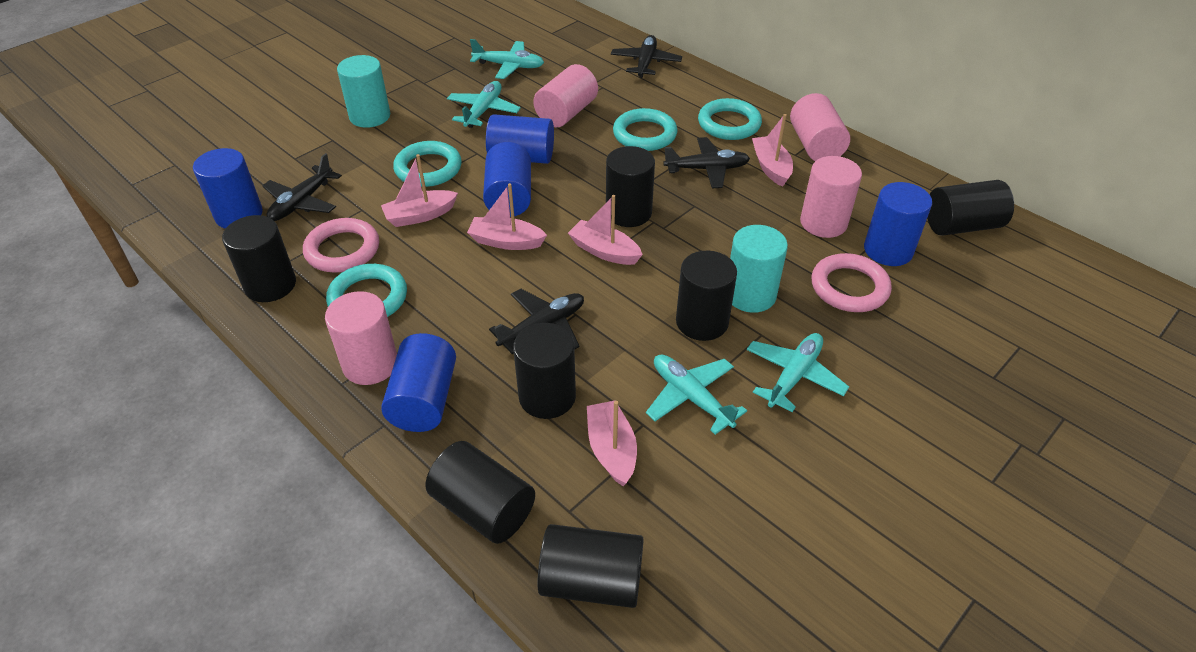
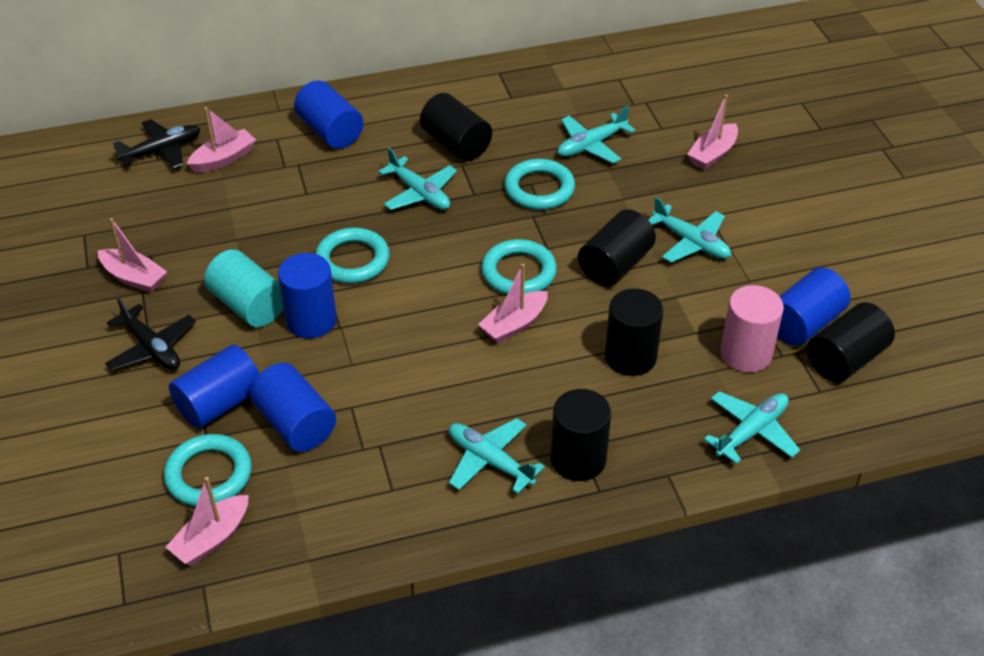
black cylinder: [222,215,296,302] [425,441,535,544] [513,323,576,419] [537,524,644,608] [606,146,655,227] [676,251,737,341] [927,180,1014,236] = 7 -> [420,93,492,161] [551,389,611,481] [578,209,656,287] [605,288,663,376] [807,302,895,382] = 5
black plane: [262,153,342,221] [489,289,584,354] [611,35,682,78] [663,137,750,189] = 4 -> [105,296,196,371] [112,119,200,169] = 2
pink cylinder: [325,291,397,385] [533,64,598,127] [790,93,850,161] [800,156,862,238] = 4 -> [720,285,784,373] = 1
pink ring: [303,218,379,273] [811,253,892,312] = 2 -> none = 0
turquoise cylinder: [337,55,390,128] [730,225,788,313] = 2 -> [204,249,283,327] = 1
turquoise plane: [447,81,521,128] [470,39,544,79] [646,355,747,435] [747,333,849,412] = 4 -> [378,148,457,210] [449,418,545,494] [558,106,635,163] [649,197,731,263] [704,391,800,464] = 5

